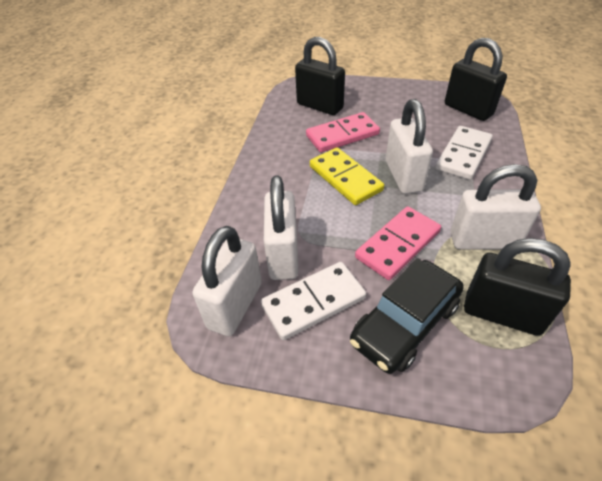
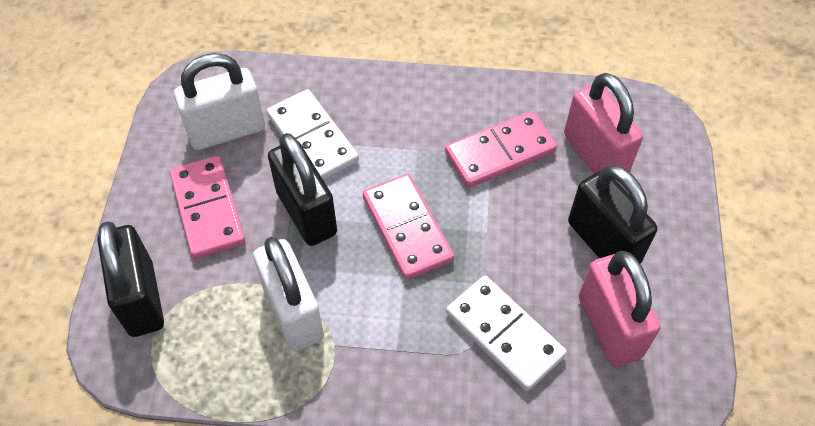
black car: [350,258,464,374] = 1 -> none = 0
pink domino: [306,112,380,153] [355,206,441,280] = 2 -> [170,156,245,259] [363,174,454,280] [445,111,557,188] = 3
pink padlock: none = 0 -> [564,73,643,181] [579,251,661,367] = 2
white padlock: [192,226,262,336] [264,175,299,280] [386,99,433,194] [450,164,541,250] = 4 -> [174,53,265,150] [253,237,324,351] = 2
yellow domino: [310,148,384,205] = 1 -> none = 0

